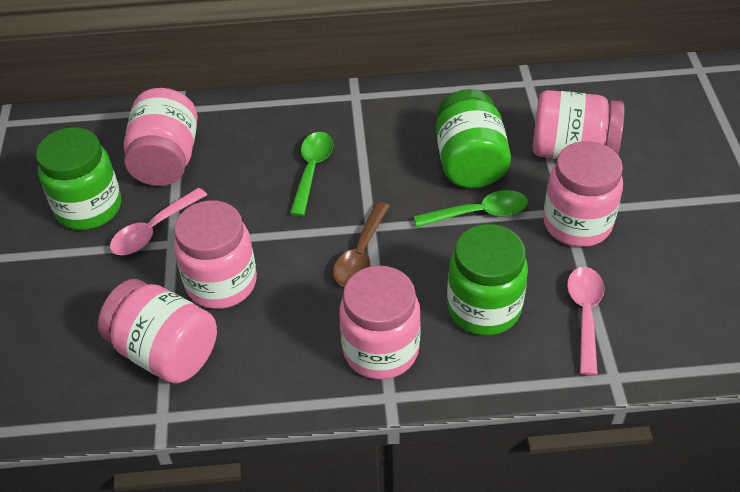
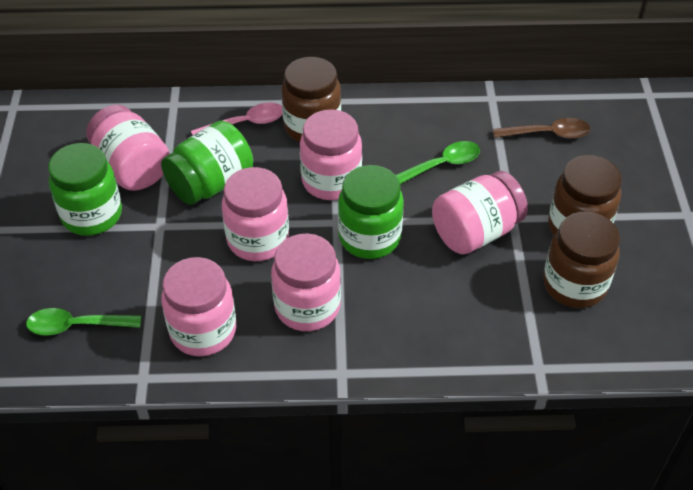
brown jar: none = 0 -> [282,57,341,142] [543,211,620,308] [548,155,622,235] = 3
pink spoon: [110,187,207,255] [567,267,604,375] = 2 -> [191,103,283,135] = 1

